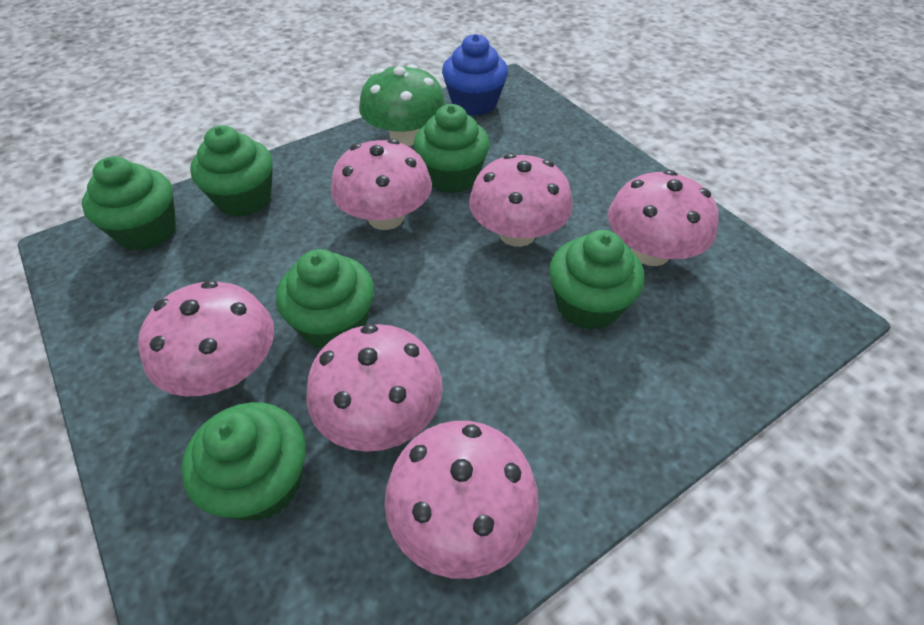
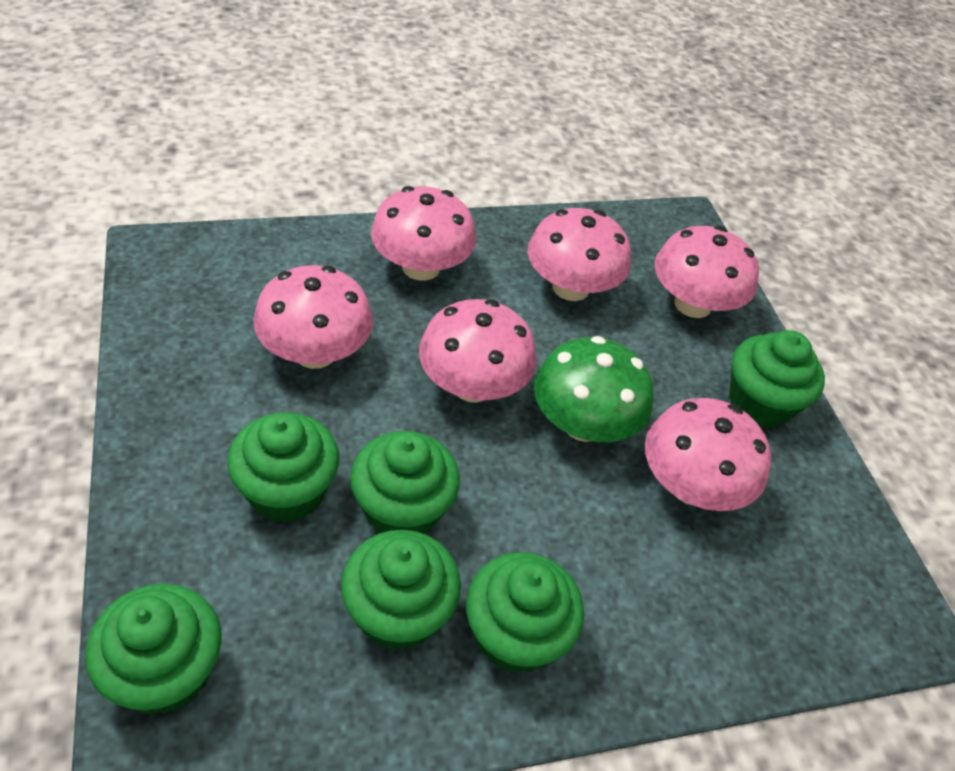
blue cupcake: [442,34,508,116] = 1 -> none = 0

